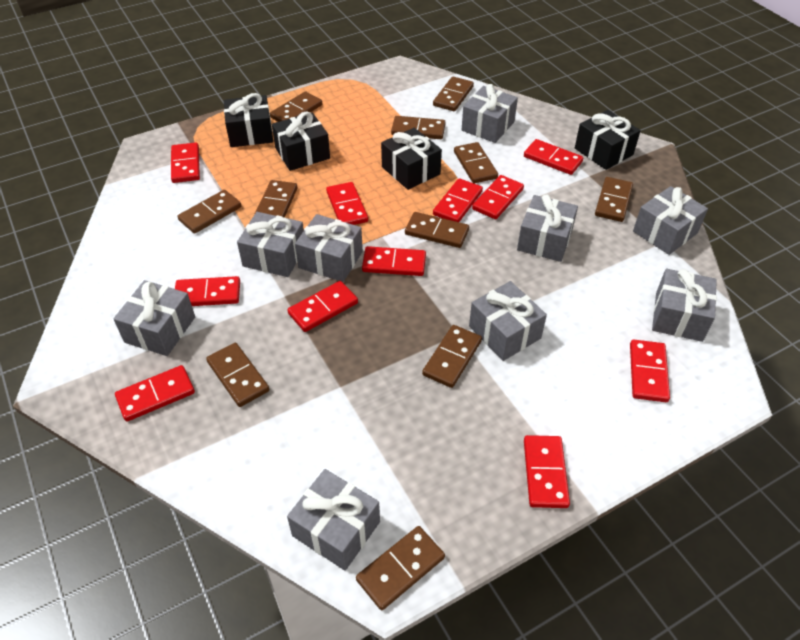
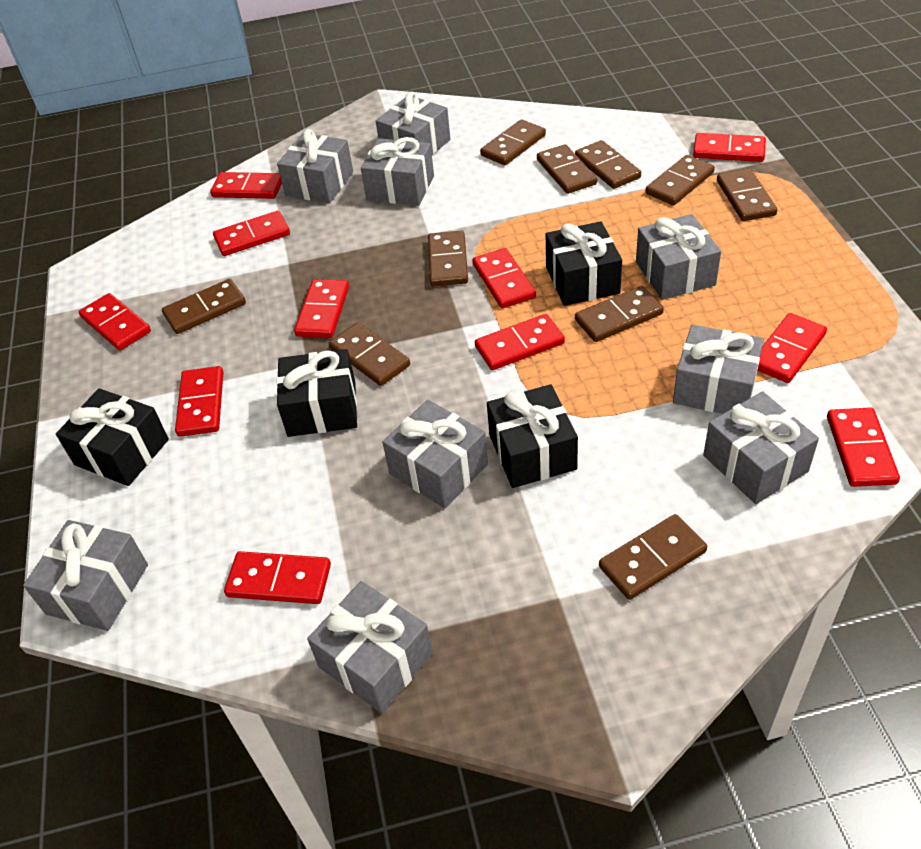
brown domino: [178,190,241,234] [206,343,269,407] [254,180,297,218] [270,91,322,122] [356,526,445,610] [391,116,445,139] [405,212,469,248] [422,325,482,388] [433,77,474,111] [454,142,498,183] [595,177,633,222] = 11 -> [162,279,246,334] [329,323,410,386] [428,231,468,287] [480,119,546,165] [537,144,597,194] [575,140,641,189] [575,286,664,342] [599,514,707,600] [646,155,715,205] [717,168,777,221] = 10

